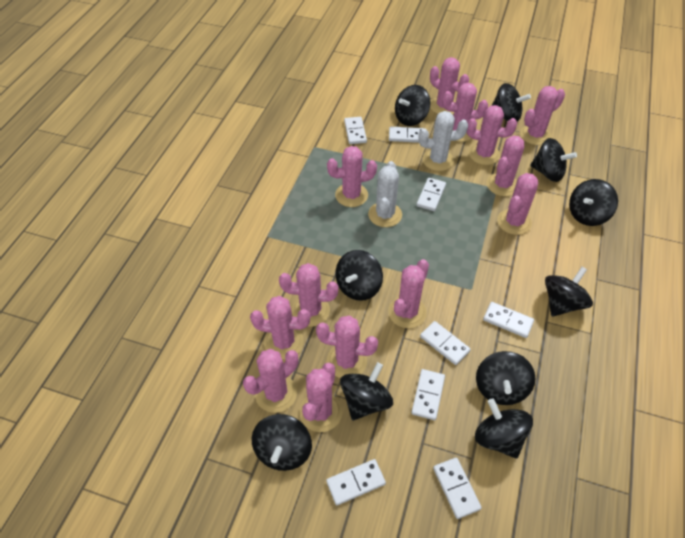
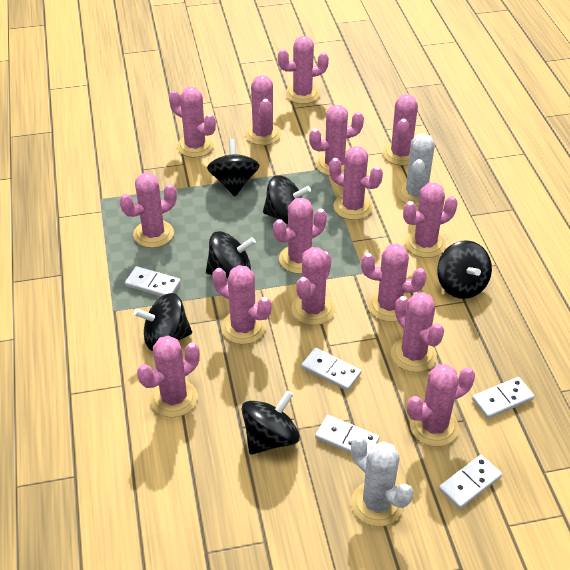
black spinning top: [252,414,312,471] [335,250,383,301] [340,362,393,420] [395,85,431,126] [475,398,533,459] [476,351,535,405] [492,83,531,122] [530,138,577,182] [545,267,593,317] [569,179,618,226] = 10 -> [134,293,192,351] [206,231,256,278] [207,139,260,196] [242,390,300,455] [263,175,311,224] [437,240,492,299] = 6
pink cactus: [243,349,298,413] [250,296,310,359] [279,263,338,327] [300,363,342,432] [316,316,378,378] [327,146,377,207] [388,259,429,328] [430,57,469,114] [442,83,488,142] [467,105,517,165] [486,135,525,196] [497,173,538,235] [520,86,565,145] = 13 -> [120,173,177,248] [137,336,200,417] [169,87,216,157] [212,265,271,344] [245,75,281,145] [273,197,327,274] [278,36,329,104] [291,247,335,325] [309,105,364,176] [329,146,383,220] [361,244,427,322] [383,94,418,166] [391,292,444,372] [403,183,458,258] [407,364,475,447] = 15
white domino: [326,459,386,505] [344,117,367,144] [389,127,424,143] [411,369,445,420] [416,178,446,211] [420,321,471,365] [433,457,482,519] [483,302,534,338] = 8 -> [125,266,181,297] [301,348,361,391] [315,415,379,453] [439,455,502,509] [472,377,534,419] = 5

